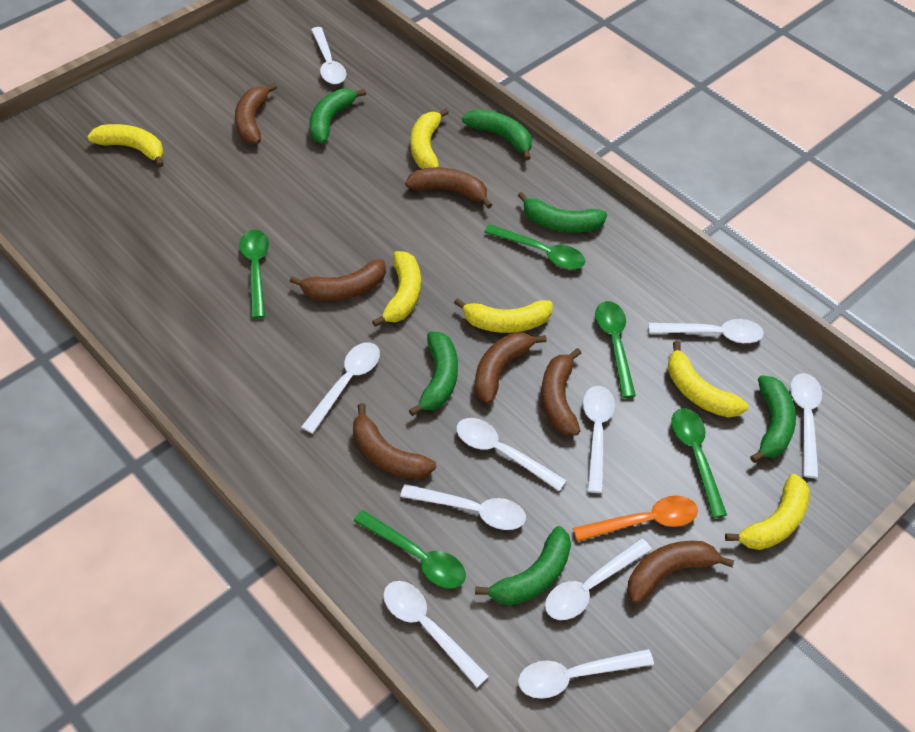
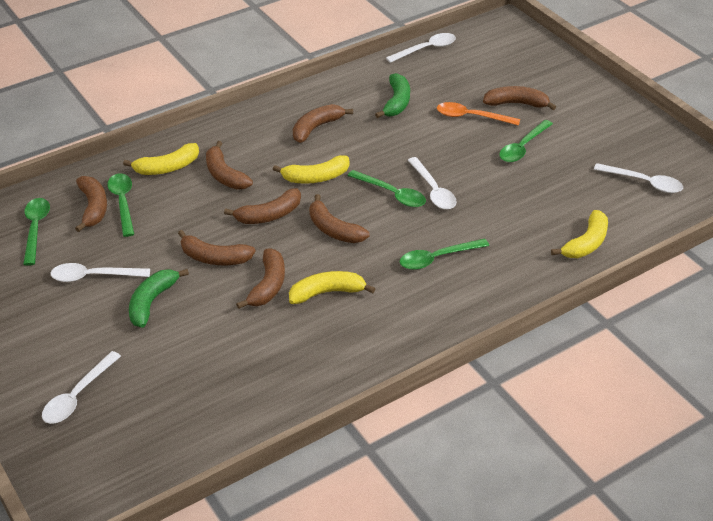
brown banana: [235,83,277,144] [290,259,386,301] [353,403,436,479] [405,167,492,208] [475,332,547,404] [541,348,581,435] [627,541,734,604] = 7 -> [75,176,107,232] [178,230,255,265] [206,141,253,190] [224,188,301,224] [236,248,285,309] [293,104,353,143] [309,194,370,243] [483,86,556,110] = 8
green banana: [309,89,366,144] [409,331,458,416] [462,109,532,161] [475,526,571,605] [518,192,607,233] [750,375,796,463] = 6 -> [129,269,189,328] [375,73,410,118] = 2
white spoon: [301,342,380,434] [311,27,346,84] [383,581,489,687] [400,484,526,530] [456,418,567,491] [518,649,654,699] [545,538,652,620] [583,386,615,493] [649,319,764,343] [790,373,822,478] = 10 -> [42,351,121,424] [50,263,150,282] [386,33,456,63] [408,157,457,210] [594,163,683,193] = 5
yellow banana: [87,124,164,168] [372,251,421,327] [411,108,449,169] [454,298,553,333] [668,341,748,417] [725,474,810,550] = 6 -> [123,143,199,175] [273,155,349,184] [289,271,376,304] [551,210,608,258] = 4

